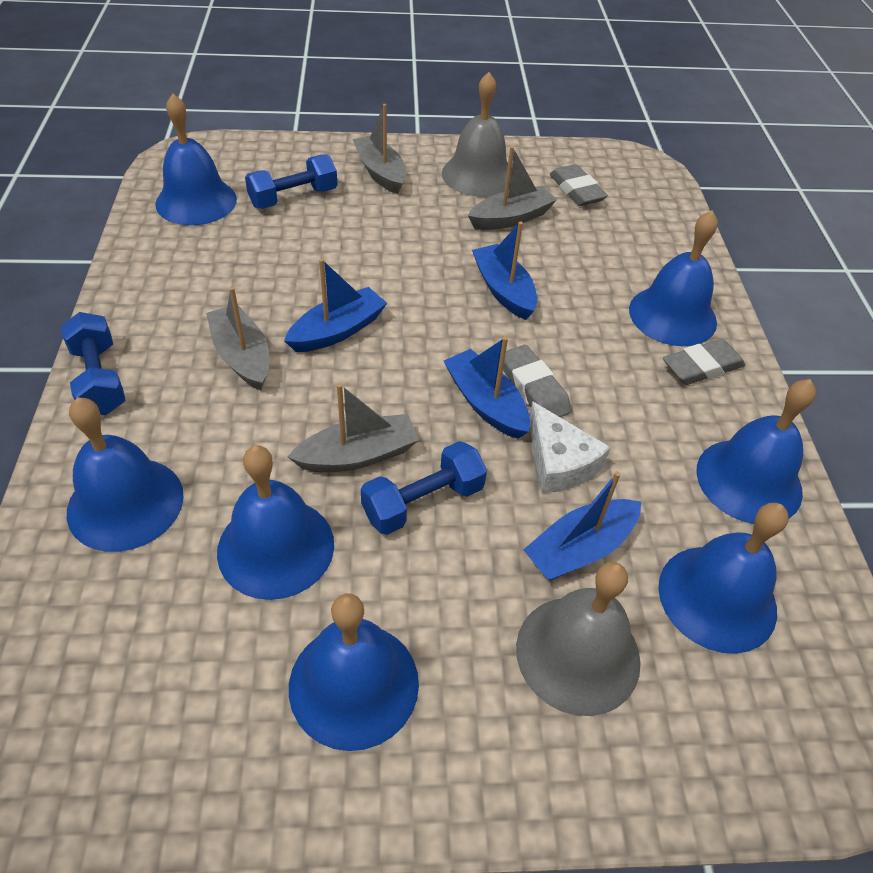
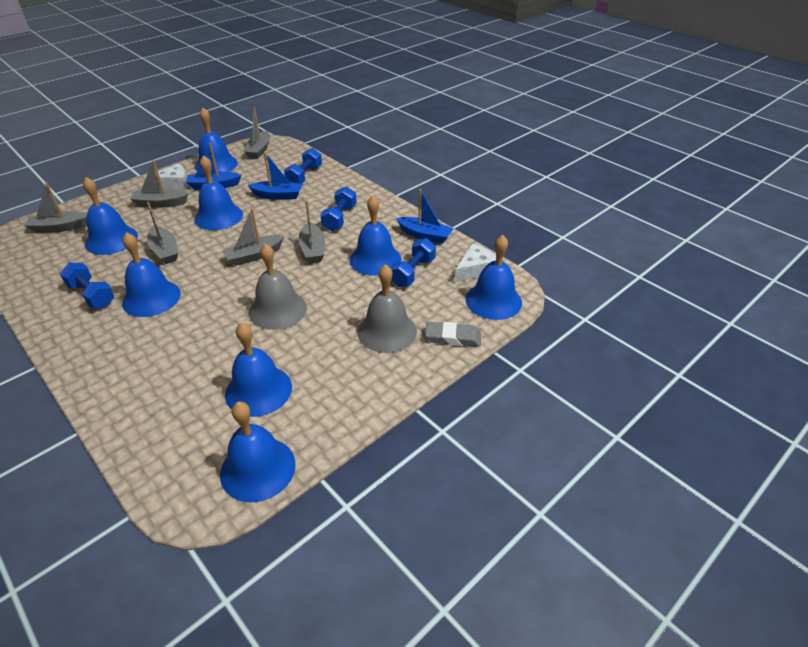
blue bell: [67,397,184,552] [155,94,237,225] [217,445,334,600] [289,593,419,751] [629,210,718,346] [658,503,789,654] [696,379,816,524] = 7 -> [83,177,138,255] [122,232,181,317] [195,108,238,172] [195,155,243,230] [220,402,296,502] [225,322,292,417] [350,196,401,276] [465,235,522,320] = 8
blue boat: [284,258,387,352] [444,336,530,439] [472,222,537,320] [523,471,641,581] = 4 -> [186,143,242,190] [247,152,303,200] [396,189,454,244] = 3
blue dumbbell: [61,312,125,415] [245,154,338,209] [361,441,487,535] = 3 -> [60,263,115,308] [284,148,322,184] [320,186,357,231] [390,238,436,287] = 4
grey boat: [206,287,269,391] [288,383,419,472] [352,104,406,194] [468,146,557,230] = 4 -> [25,183,87,233] [130,160,188,208] [147,202,178,264] [222,208,284,266] [244,108,270,159] [298,200,325,263] = 6
grey eraser: [503,345,571,417] [550,164,608,206] [663,339,745,385] = 3 -> [425,322,481,347] = 1
white cheese: [529,401,611,493] = 1 -> [144,163,188,190] [455,244,496,282] = 2

